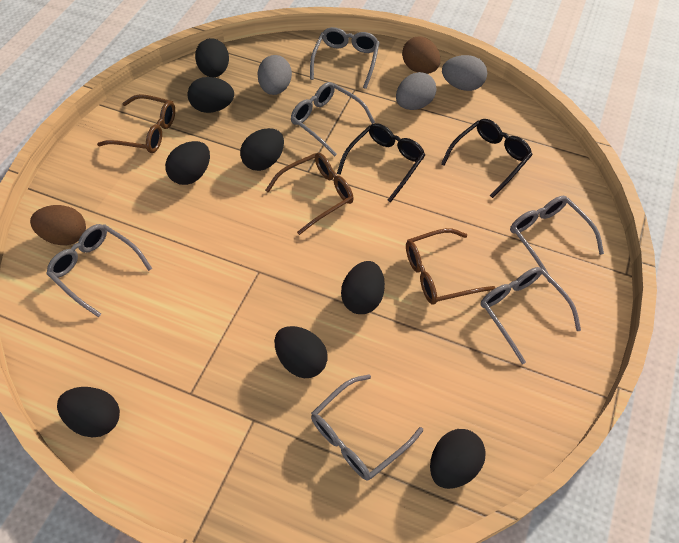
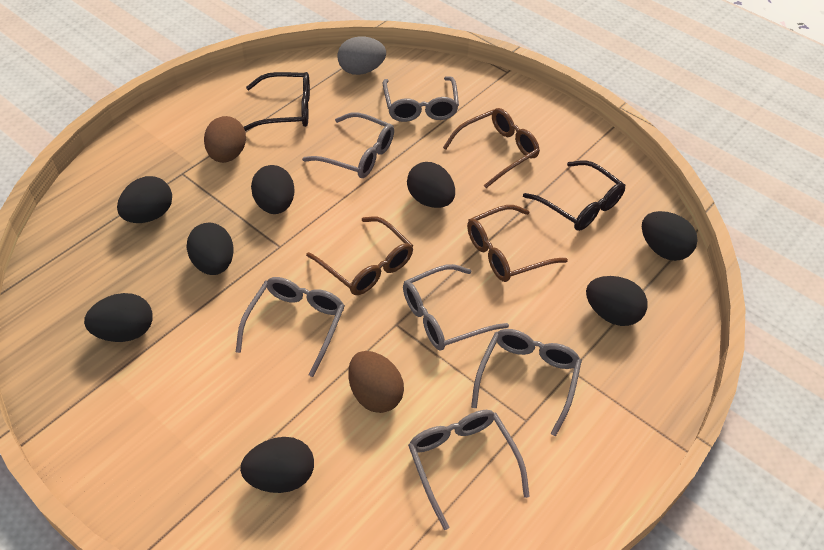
grey egg: [257,55,292,95] [396,72,436,110] [442,55,487,91] = 3 -> [337,37,386,75] = 1

